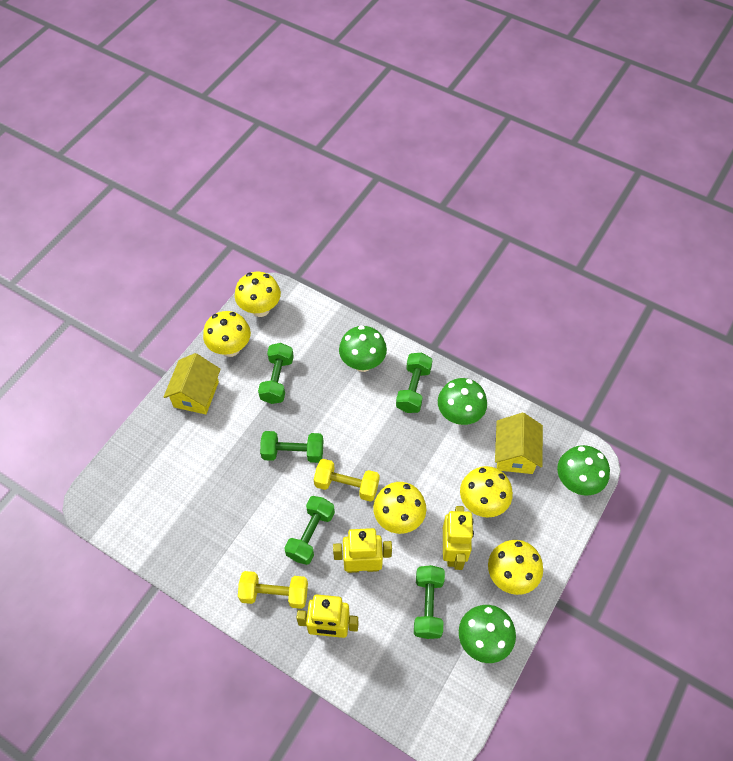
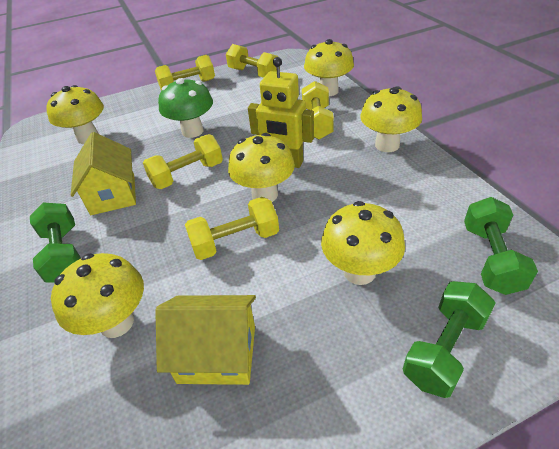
green dumbbell: [258,343,294,404] [260,431,323,463] [284,496,335,565] [396,353,432,413] [414,565,445,639] = 5 -> [30,203,81,283] [403,281,496,398] [464,197,538,295] = 3
green mushroom: [339,326,387,372] [438,378,487,425] [459,605,516,663] [557,445,610,495] = 4 -> [158,78,213,138] = 1
yellow dumbbell: [238,571,308,609] [314,459,380,502] = 2 -> [143,134,223,189] [155,55,215,91] [185,197,279,260] [226,44,280,78] [302,81,334,140] = 5
yellow mushroom: [203,311,251,357] [235,272,281,317] [373,482,426,534] [460,466,513,518] [488,540,543,595] = 5 -> [46,85,104,144] [51,253,144,338] [228,133,295,202] [304,39,354,96] [321,201,405,285] [360,86,422,152] = 6
yellow robot: [296,594,358,638] [333,528,392,573] [443,506,474,570] = 3 -> [248,57,314,168] = 1

